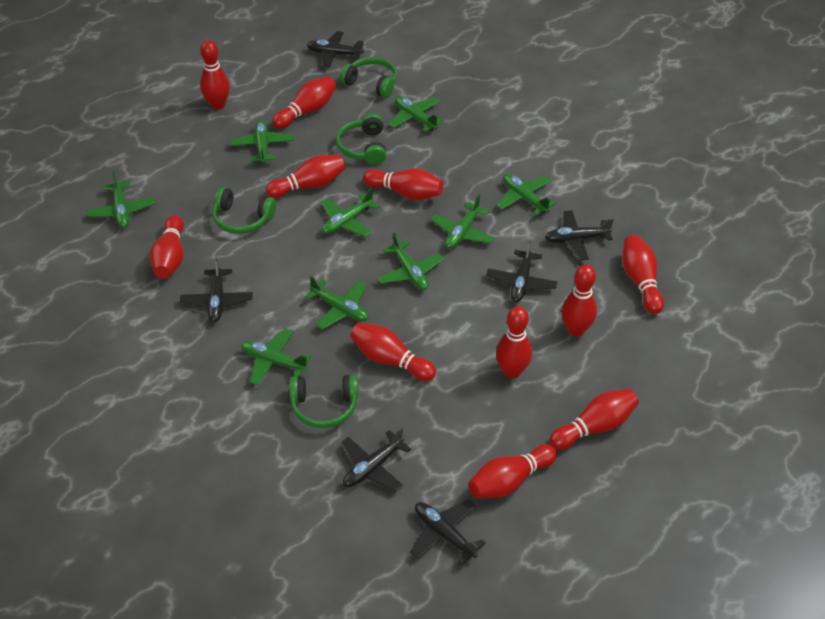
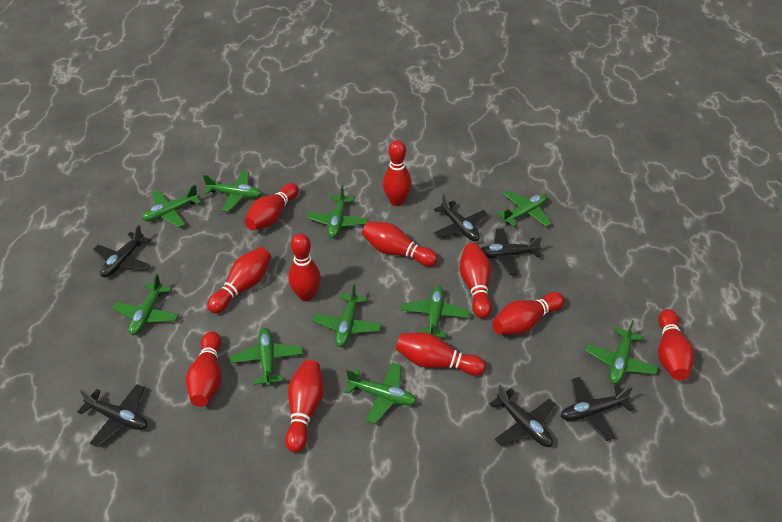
green headphones: [212,187,276,234] [289,375,358,428] [336,113,387,165] [340,57,397,98] = 4 -> none = 0
green plane: [86,171,155,228] [230,119,294,163] [241,328,312,385] [305,276,369,330] [321,188,380,237] [378,232,444,290] [389,96,444,132] [430,194,495,249] [496,174,556,216] = 9 -> [112,274,179,335] [142,185,201,228] [203,171,262,211] [230,328,303,386] [306,185,368,238] [312,284,382,347] [344,363,417,424] [401,286,470,338] [497,191,551,227] [585,320,658,384] = 10

